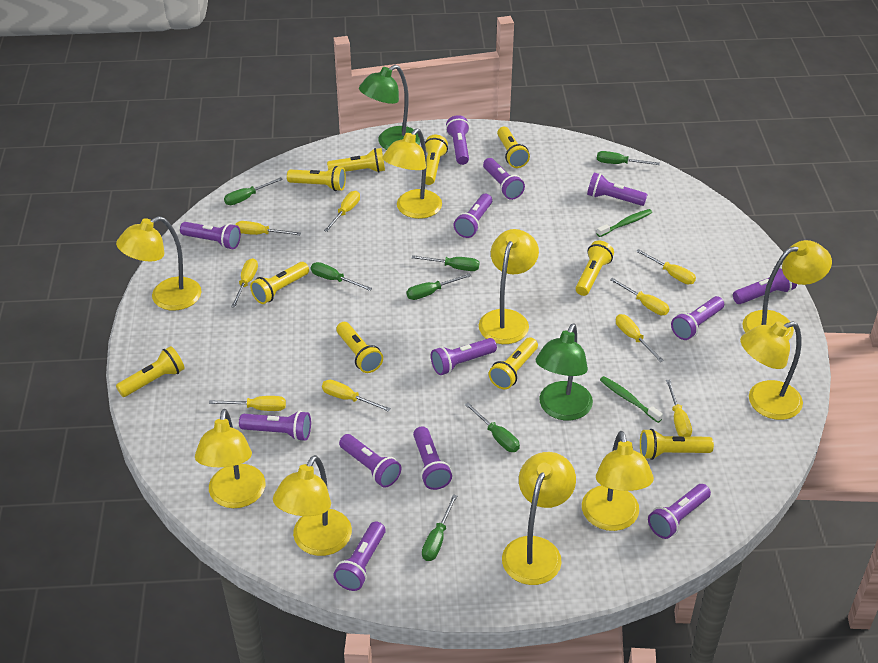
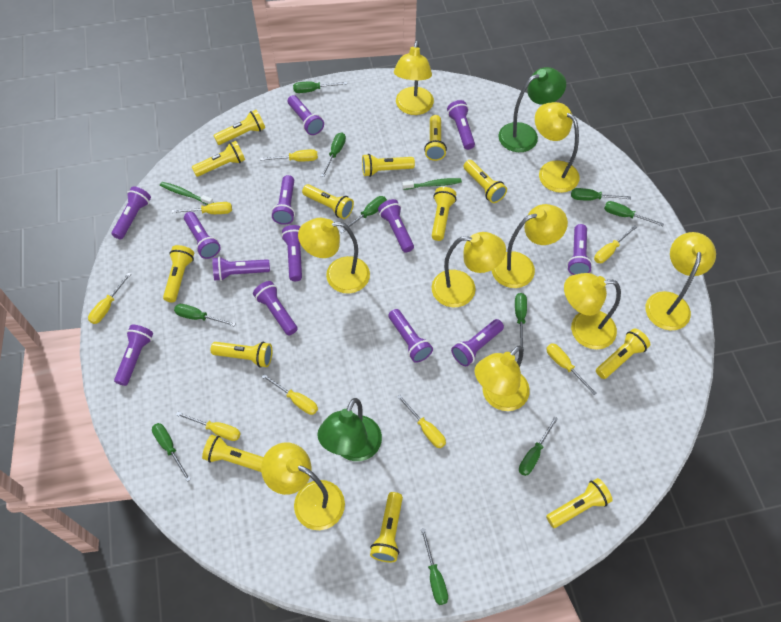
green screwdriver: [224,177,283,205] [311,262,372,291] [407,273,471,300] [412,255,480,271] [422,494,457,561] [465,402,520,452] [597,151,660,165] = 7 -> [152,423,191,482] [174,304,236,326] [293,82,347,93] [321,133,346,177] [340,196,387,233] [421,528,448,605] [515,293,527,352] [519,417,558,476] [571,188,631,200] [604,201,664,226] = 10
yellow flashlight: [116,346,185,397] [250,262,309,304] [287,166,346,191] [327,148,385,173] [336,322,383,373] [425,135,448,185] [489,337,538,389] [497,127,530,168] [576,241,614,296] [640,429,714,460] = 10 -> [163,245,194,302] [192,141,245,177] [202,435,264,472] [211,342,272,367] [213,110,265,145] [302,184,354,219] [362,154,415,177] [370,492,403,562] [424,115,447,161] [432,187,456,241] [463,160,507,203] [546,478,613,528] [596,328,650,379] = 13
yellow screwdriver: [209,396,286,411] [231,258,258,308] [236,221,301,235] [322,380,391,412] [324,191,360,232] [610,278,669,315] [616,314,664,362] [636,249,696,284] [666,380,692,436] = 9 -> [88,272,131,324] [172,202,232,214] [176,412,241,441] [260,149,318,161] [262,374,318,415] [397,395,446,448] [546,343,597,395] [594,225,637,263] = 8

